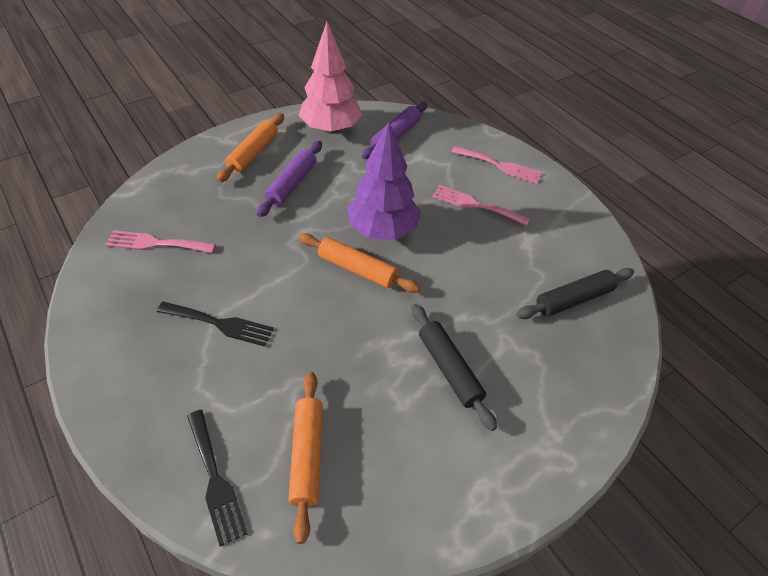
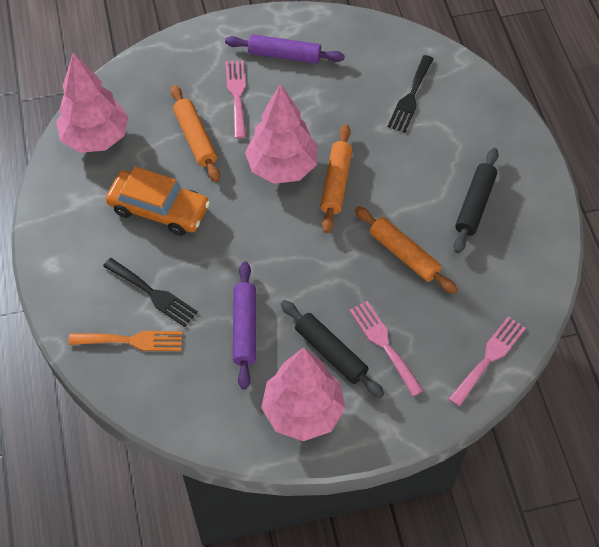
orange car: none = 0 -> [106,166,210,236] = 1
orange fork: none = 0 -> [69,331,183,351] = 1
pink tree: [298,22,362,134] = 1 -> [56,53,128,153] [245,83,318,184] [261,347,345,441] = 3
purple tree: [347,121,421,240] = 1 -> none = 0

